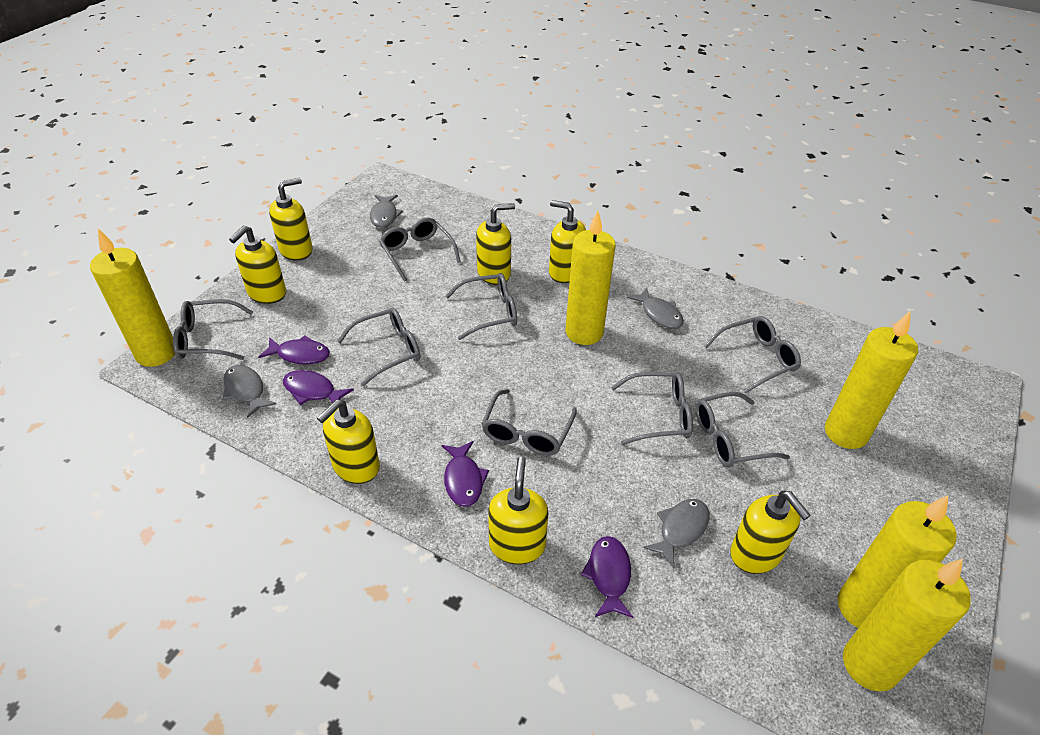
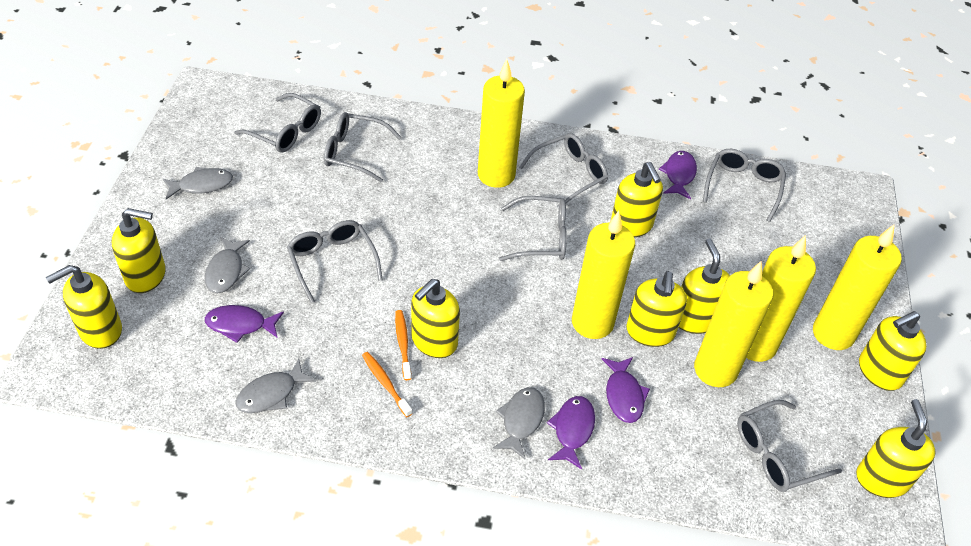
grey glasses: [173,299,253,360] [337,308,420,386] [379,218,461,282] [446,273,517,340] [482,389,577,456] [611,372,693,445] [695,392,790,467] [704,316,801,393] = 8 -> [234,93,321,153] [287,220,383,303] [324,112,402,182] [499,196,567,261] [519,133,608,209] [703,149,786,222] [737,400,842,492] = 7
orange toothbrush: none = 0 -> [362,352,412,417] [395,310,411,380] = 2
yellow soap dispenser: [229,225,286,304] [269,178,313,261] [317,400,380,484] [476,203,515,285] [488,457,548,564] [549,200,586,283] [730,491,811,574] = 7 -> [46,265,122,349] [112,208,166,293] [411,279,460,358] [611,162,663,237] [626,271,687,347] [678,239,730,334] [856,399,936,498] [859,311,927,391] = 8

